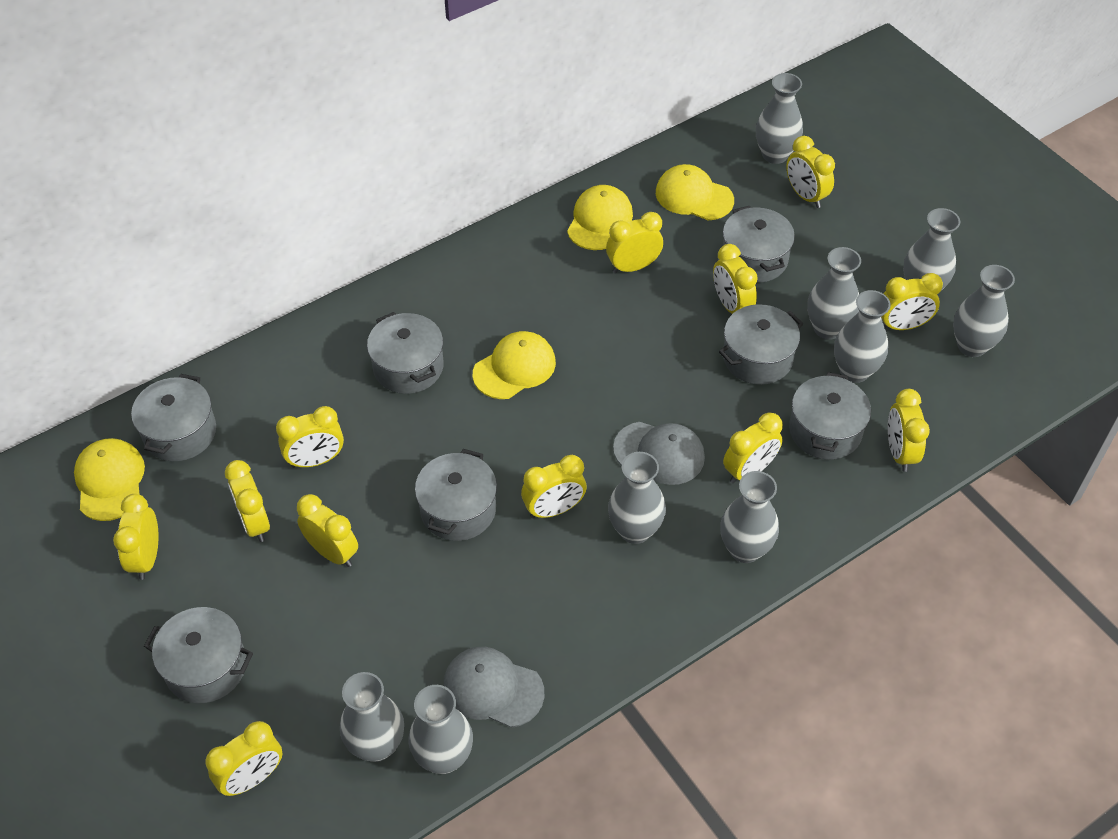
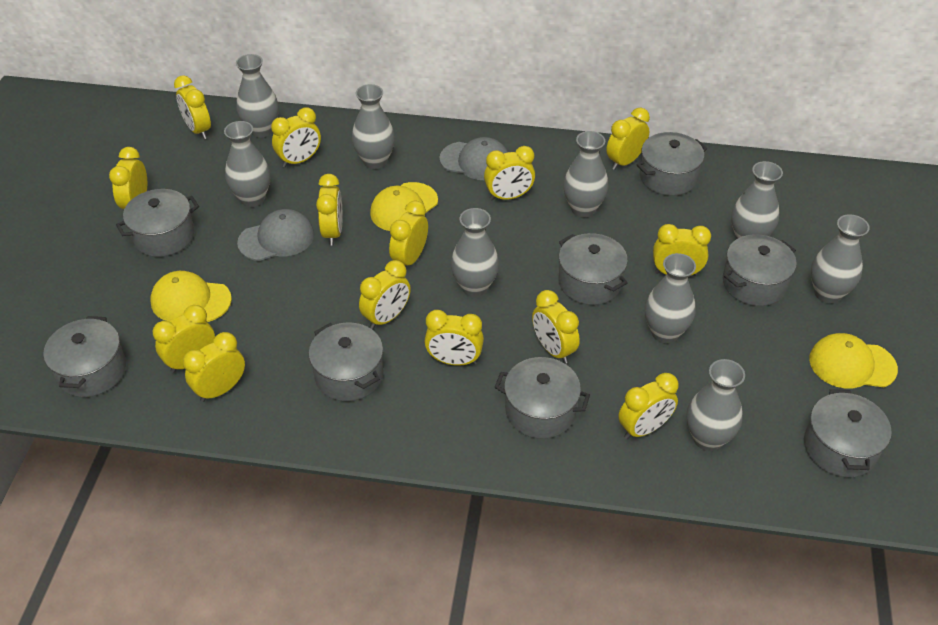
grey pot: [131,374,216,461] [144,607,253,703] [367,312,444,394] [415,449,497,541] [719,304,803,385] [723,206,795,283] [789,372,871,460] = 7 -> [43,316,126,397] [116,189,199,257] [309,322,383,401] [495,357,590,439] [559,233,628,305] [636,132,707,196] [723,234,797,306] [804,389,892,477] = 8
yellow cap: [74,438,145,521] [473,331,556,399] [567,185,633,250] [656,164,734,221] = 4 -> [150,271,232,322] [370,182,438,231] [809,333,898,388] = 3
yellow clock: [113,494,158,580] [205,721,283,796] [225,460,270,542] [276,406,344,468] [297,494,358,567] [521,455,587,519] [606,212,663,274] [713,244,758,314] [723,413,783,484] [786,136,835,208] [881,273,943,330] [888,389,930,472] = 12 -> [109,147,147,209] [153,305,215,373] [174,75,211,139] [183,332,245,402] [271,107,321,167] [316,174,343,246] [359,260,411,329] [389,200,428,266] [425,310,484,366] [484,146,535,200] [532,290,580,364] [606,108,650,170] [618,373,679,439] [653,224,711,276] = 14

